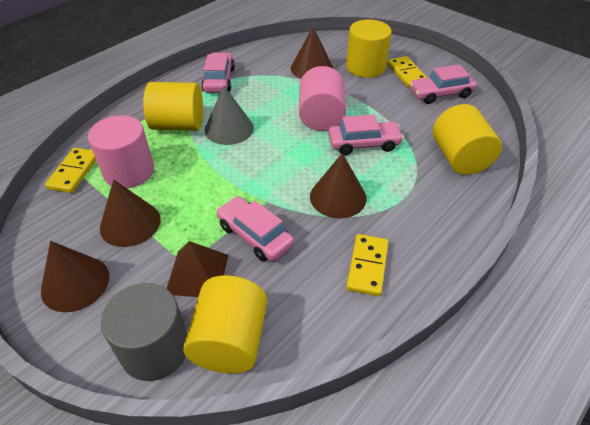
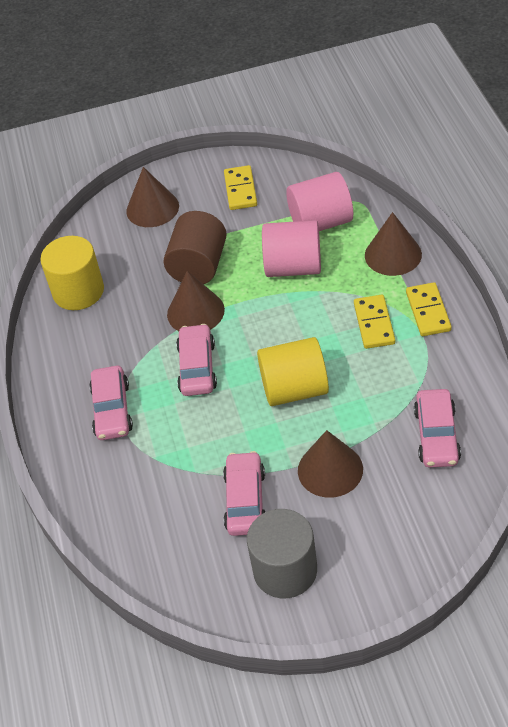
brown cylinder: none = 0 -> [164,211,227,284] = 1
brown pyramid: [167,241,228,297] = 1 -> none = 0
grey cone: [204,85,254,145] = 1 -> none = 0
yellow cylinder: [143,82,203,131] [183,275,267,374] [346,20,392,78] [433,104,502,175] = 4 -> [40,236,104,310] [257,337,329,406] = 2

